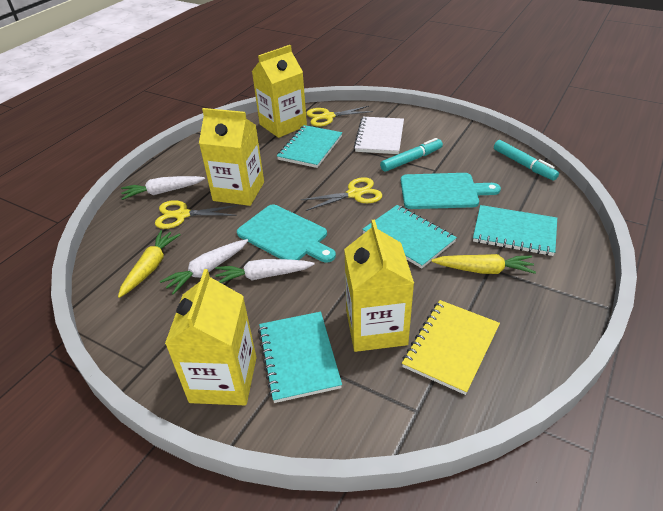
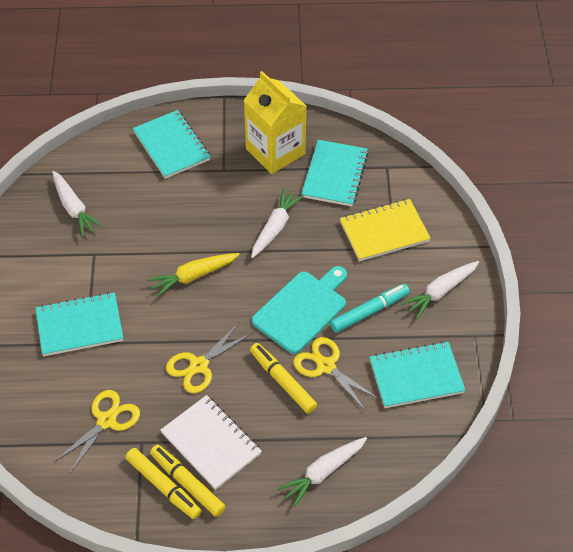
turquoise cutting board: [237,204,336,263] [401,173,501,209] = 2 -> [252,266,347,354] = 1
turquoise marker: [380,138,443,172] [494,140,559,181] = 2 -> [330,284,410,333] = 1
white carrot: [121,176,205,200] [160,239,248,295] [215,259,315,283] = 3 -> [52,171,103,237] [251,188,304,258] [277,437,367,507] [401,261,479,319] = 4
yellow carrot: [118,230,181,298] [431,254,536,274] = 2 -> [148,253,240,297] = 1
yellow carton: [165,269,257,405] [199,108,264,206] [252,45,307,138] [344,220,414,352] = 4 -> [244,71,306,174] = 1
yellow marker: none = 0 -> [125,448,202,519] [150,445,225,517] [250,343,317,413] = 3

